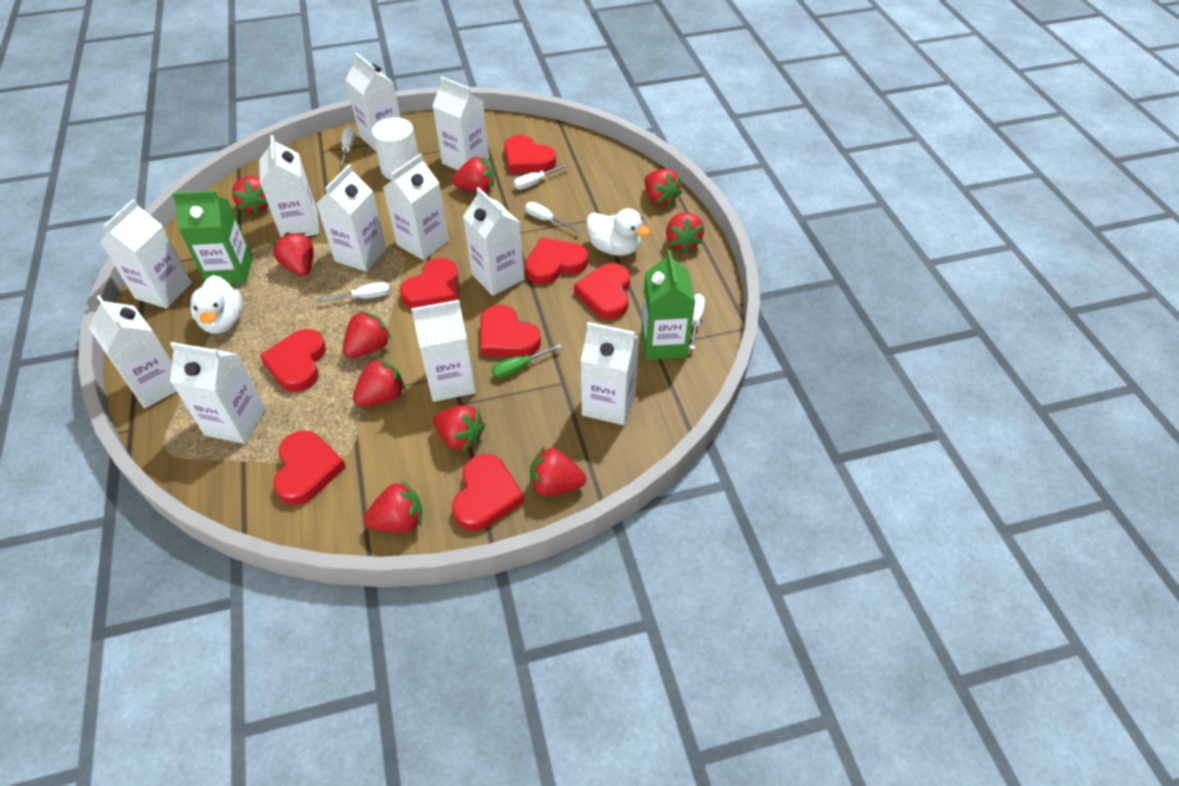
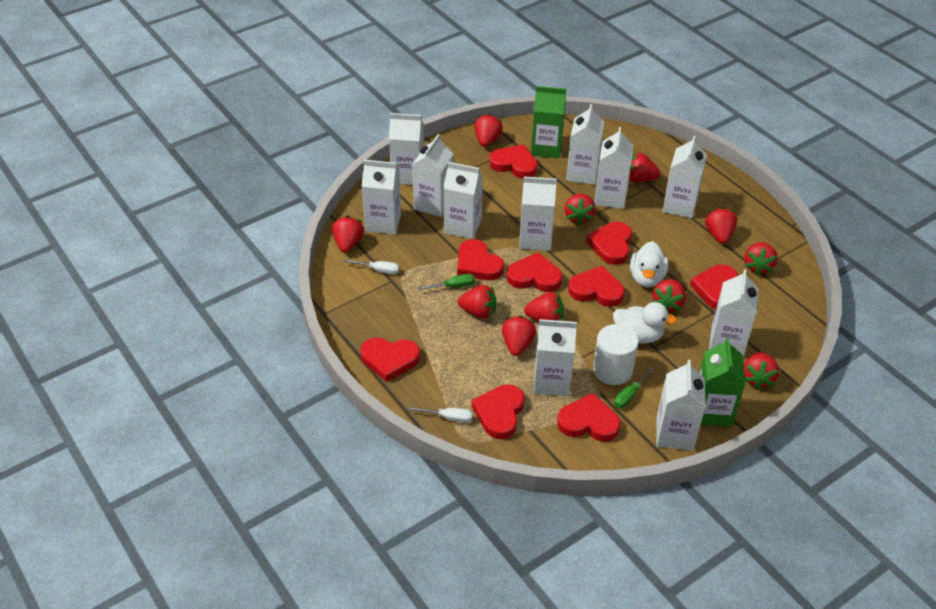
green screwdriver: [492,344,562,378] = 1 -> [418,274,475,290] [614,367,654,408] = 2
red heart: [260,329,326,392] [273,430,346,505] [400,258,459,308] [452,454,525,531] [480,305,541,357] [504,135,556,173] [525,237,588,285] [574,263,630,319] = 8 -> [360,338,420,382] [457,239,504,280] [471,384,525,439] [489,145,538,179] [507,252,562,292] [557,393,621,442] [568,266,625,307] [586,222,632,265] [690,264,738,309] = 9
red strawberry: [232,176,268,214] [272,232,313,276] [342,311,391,358] [353,357,405,406] [364,481,422,532] [433,405,486,452] [452,156,494,193] [530,447,586,496] [645,169,682,206] [666,212,704,252] = 10 -> [332,215,364,253] [458,285,497,319] [474,114,503,147] [502,316,536,356] [524,292,564,322] [565,193,596,225] [629,153,660,182] [652,279,686,312] [705,207,737,244] [744,242,778,275] [744,352,779,390] = 11
white screwdriver: [318,282,390,302] [340,127,355,167] [513,164,569,190] [525,202,580,232] [690,294,705,349] = 5 -> [343,259,399,274] [408,407,473,423] = 2

